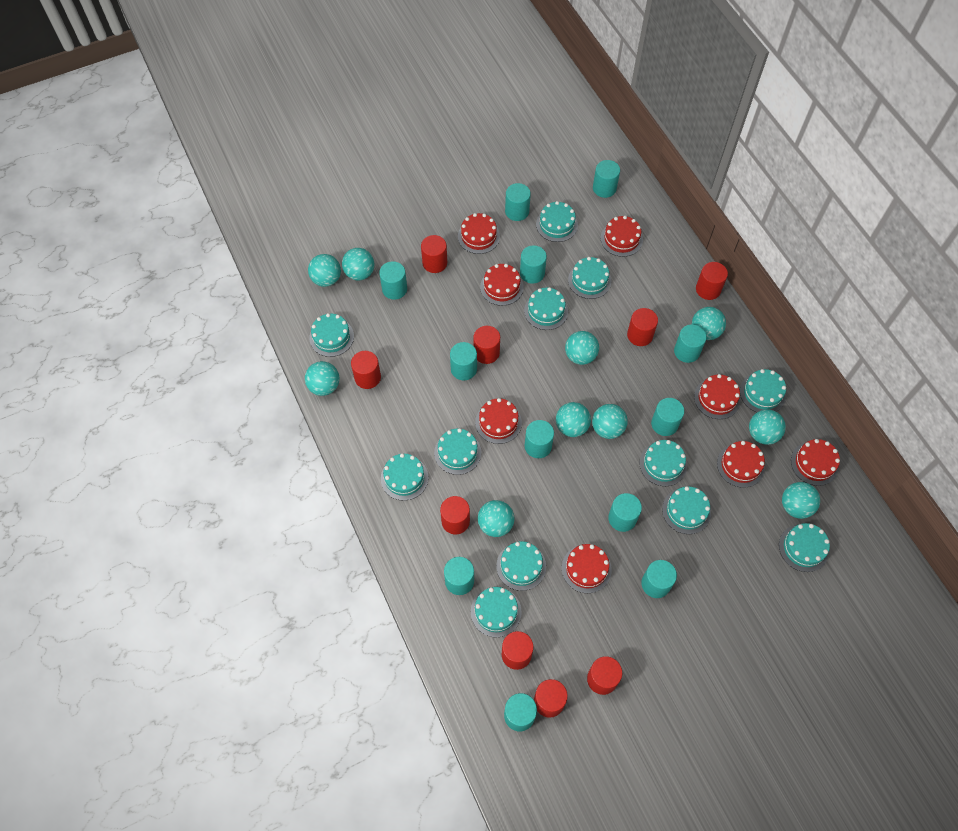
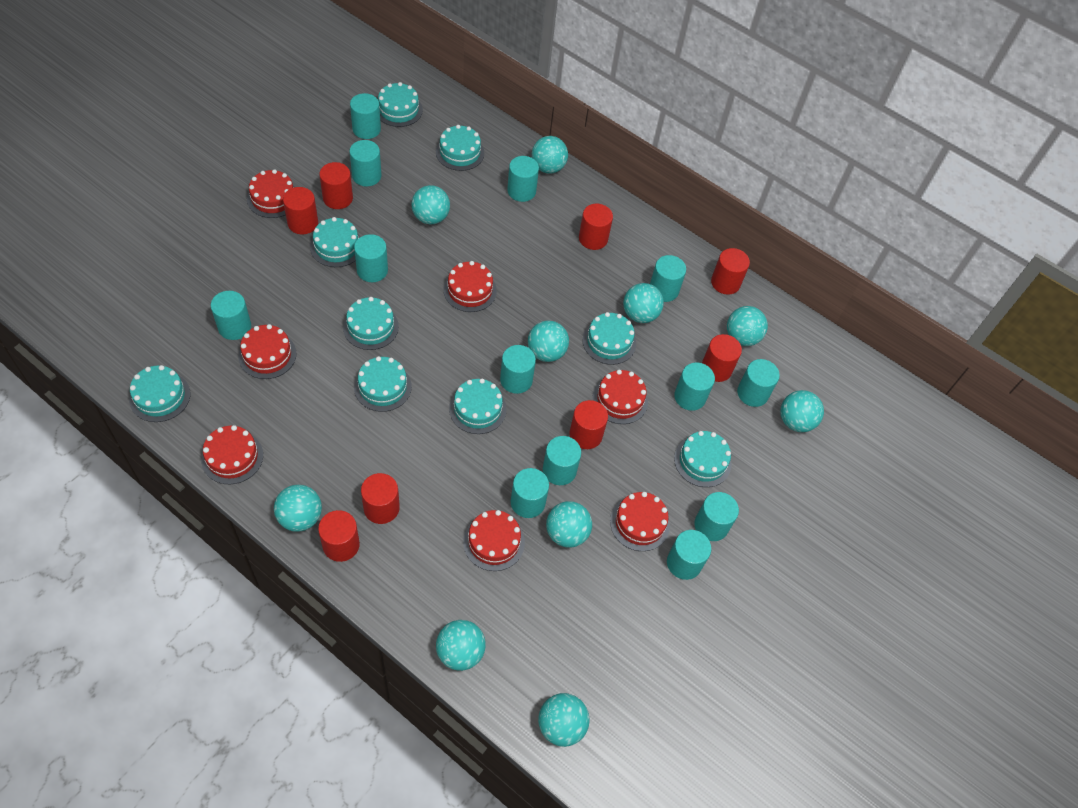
red cake: [458,213,500,254] [475,398,522,444] [480,264,524,306] [562,544,612,593] [601,216,643,257] [694,374,740,419] [717,441,765,488] [791,439,840,486] = 8 -> [201,425,263,484] [238,324,296,379] [247,169,295,218] [443,261,497,312] [463,510,525,571] [592,370,648,424] [610,492,670,551] = 7
red cylinder: [351,351,381,389] [421,235,447,273] [440,496,470,534] [473,326,500,364] [502,631,533,670] [534,679,568,718] [587,656,622,695] [627,308,658,346] [696,262,728,300] = 9 -> [283,187,318,234] [318,510,360,562] [319,162,353,209] [361,473,400,524] [570,400,608,449] [579,204,613,250] [702,334,742,382] [711,248,750,295] = 8
turquoise cake: [309,313,354,357] [381,453,429,501] [434,428,481,475] [471,587,522,637] [496,541,546,591] [524,287,568,330] [536,201,578,242] [568,257,611,299] [639,440,687,486] [662,486,711,534] [740,369,786,412] [779,523,830,572] = 12 -> [129,365,190,422] [310,217,360,267] [343,297,399,350] [354,356,412,412] [378,82,423,127] [436,125,484,171] [449,379,507,434] [582,312,636,365] [674,431,731,487] = 9
turquoise cylinder: [379,261,407,300] [444,557,474,595] [450,342,477,380] [504,693,537,731] [505,183,531,221] [520,245,547,284] [525,420,554,458] [593,160,620,198] [608,493,642,532] [641,560,677,598] [651,398,684,436] [674,324,707,363] = 12 -> [211,291,251,340] [350,93,381,139] [350,140,381,186] [354,234,388,282] [500,345,536,394] [507,156,539,202] [511,468,549,518] [543,436,581,485] [650,255,686,302] [667,530,711,580] [674,362,715,411] [694,492,739,541] [737,359,780,407] = 13

